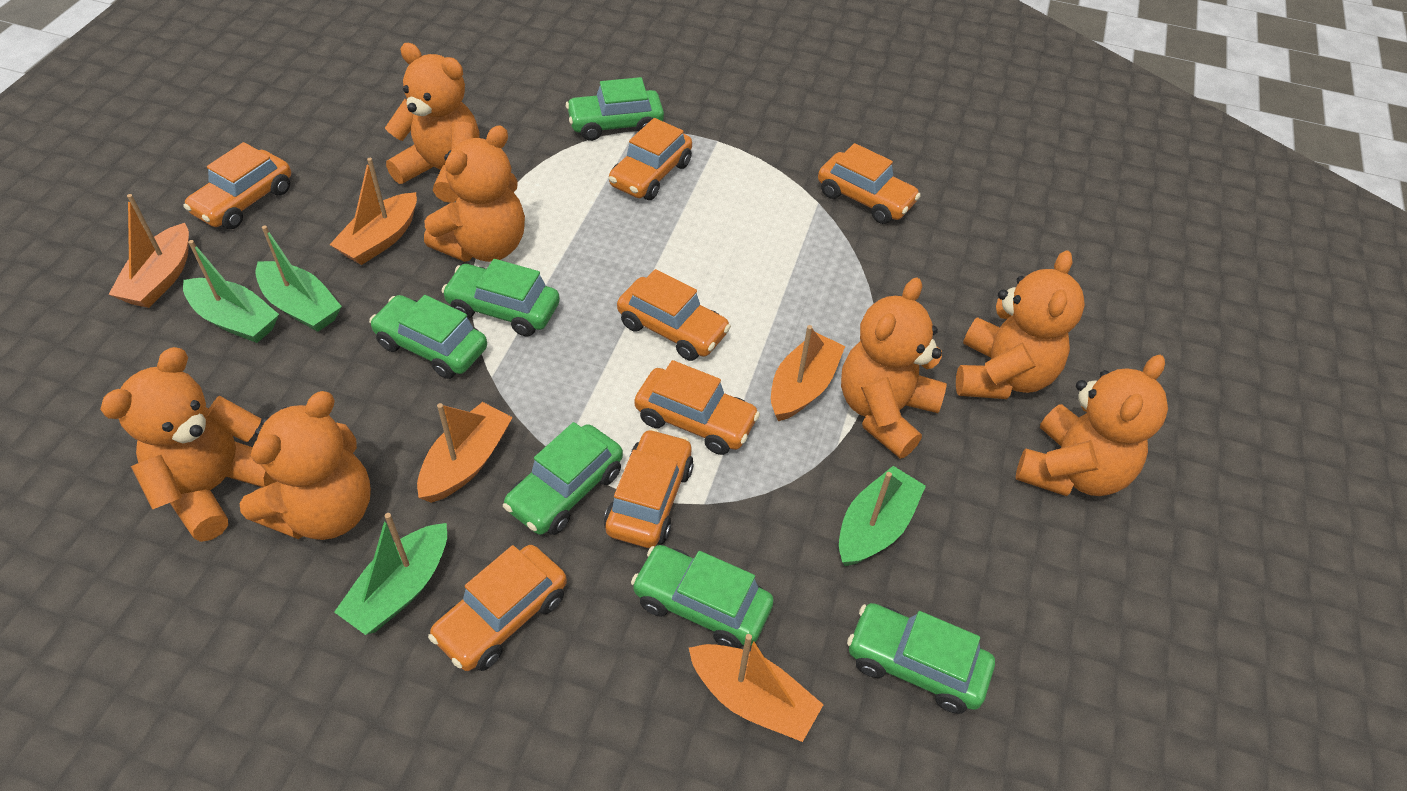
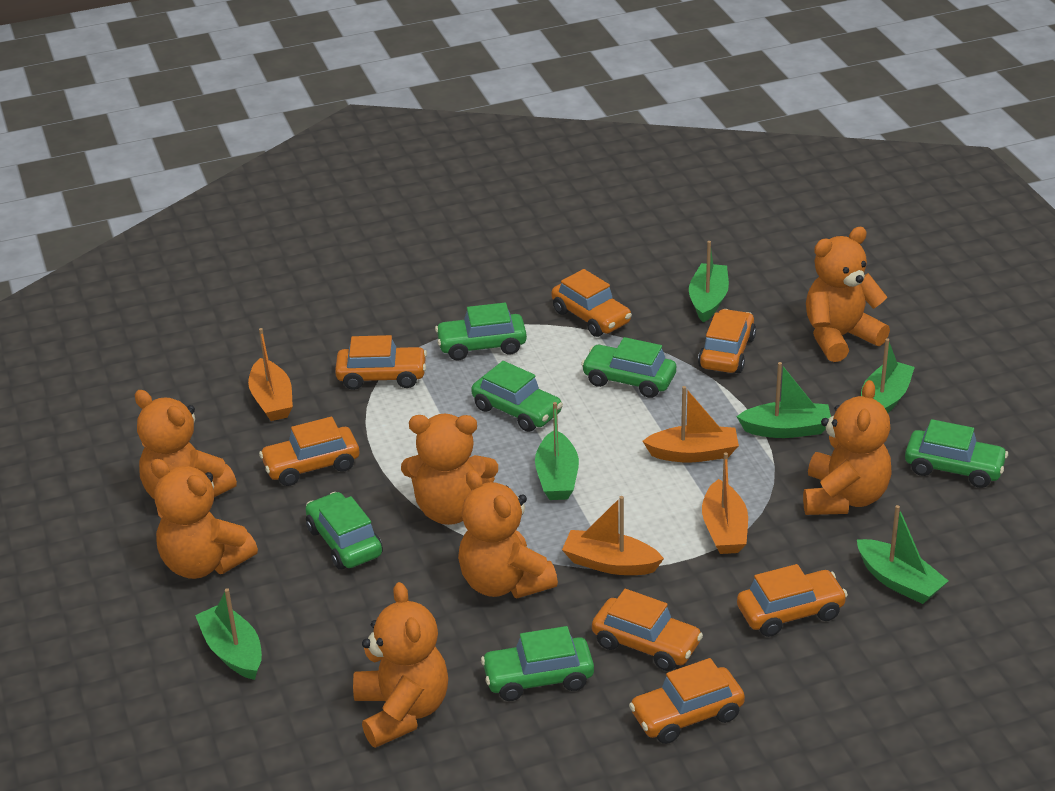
green boat: [183,240,279,343] [255,225,342,332] [334,513,447,635] [839,466,926,566] = 4 -> [195,588,262,680] [535,402,579,500] [689,241,729,323] [736,362,831,438] [857,505,948,604] [861,338,915,413] = 6
orange boat: [108,194,189,308] [329,158,417,265] [417,402,513,503] [689,634,824,742] [771,325,845,421] = 5 -> [248,328,293,421] [562,496,664,575] [643,386,739,463] [702,452,748,554] = 4

